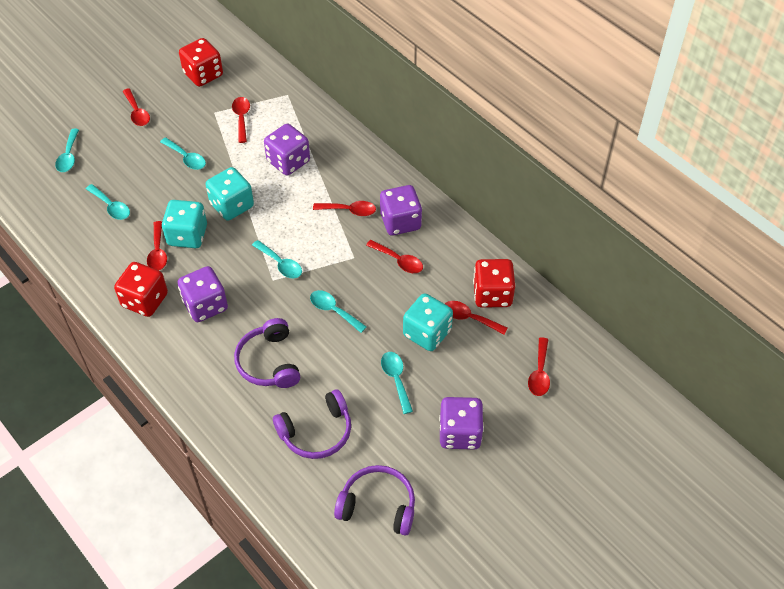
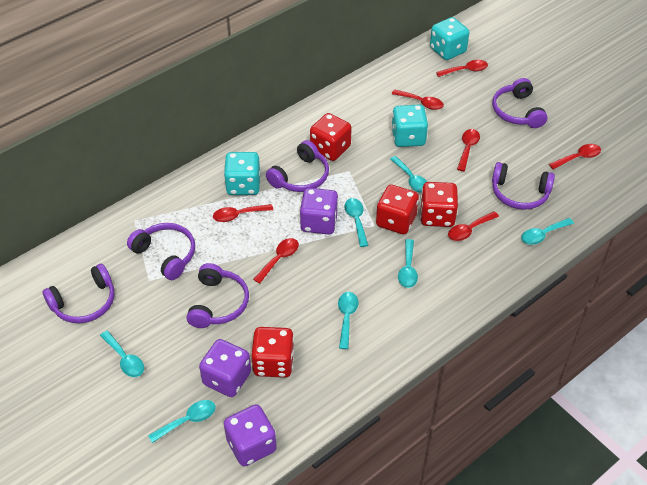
purple dice: [177,266,228,322] [264,124,310,176] [380,185,422,235] [439,397,484,450] = 4 -> [199,339,251,397] [224,404,277,466] [300,188,338,235] = 3
purple headphones: [234,318,300,388] [273,389,351,459] [334,465,415,536] = 3 -> [42,264,115,323] [127,223,195,280] [187,263,249,328] [266,140,329,192] [492,78,547,128] [492,162,555,210] = 6
red dice: [114,262,168,317] [179,38,223,87] [473,259,515,308] = 3 -> [251,327,294,378] [310,113,352,161] [376,184,419,234] [420,182,458,227] = 4
turquoise spoon: [55,129,79,172] [86,184,130,220] [160,137,206,170] [252,240,302,279] [310,290,367,333] [381,352,413,414] = 6 -> [100,331,144,377] [148,400,216,443] [338,292,358,349] [344,198,368,247] [390,156,427,193] [398,239,418,288] [521,218,574,245] = 7

